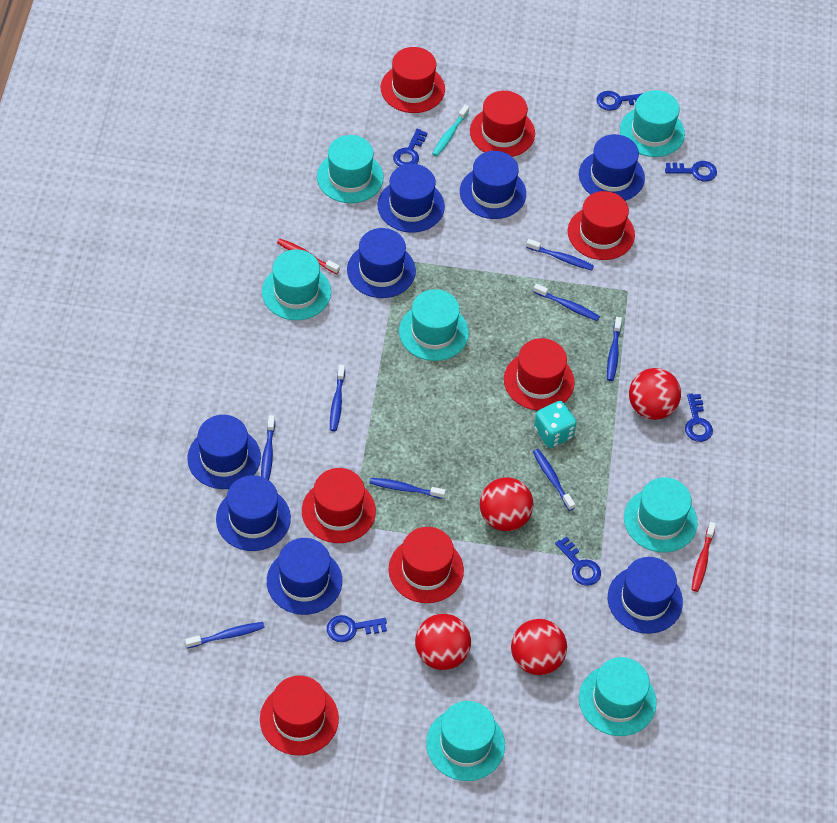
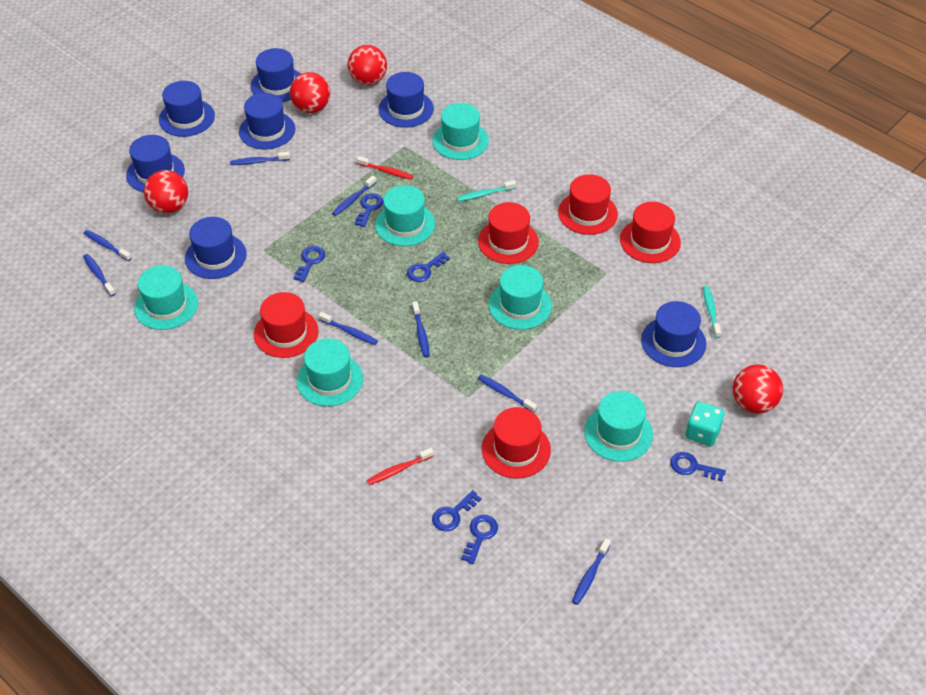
blue hat: [187,415,261,489] [216,475,291,551] [267,538,342,615] [347,228,416,298] [377,164,445,233] [460,151,526,219] [579,134,645,201] [608,557,683,634] = 8 -> [126,135,185,193] [159,81,215,137] [185,217,247,279] [239,93,295,149] [250,48,300,102] [378,72,434,128] [641,301,706,367] = 7
red hat: [260,675,339,756] [302,468,376,543] [381,47,445,113] [389,527,464,603] [470,91,535,157] [504,338,575,411] [568,191,635,260] = 7 -> [254,292,319,358] [478,202,539,264] [482,407,551,479] [558,174,618,235] [620,202,681,263] = 5
turquoise hat: [262,249,331,320] [317,135,384,203] [399,289,469,361] [426,701,505,781] [579,657,657,736] [620,90,685,157] [624,477,697,553] = 7 -> [134,265,198,330] [297,338,363,406] [375,185,435,246] [432,103,489,160] [489,265,552,330] [584,391,653,462] = 6
turquoise toothbrush: [432,105,469,156] = 1 -> [457,180,516,202] [703,286,721,338] = 2

